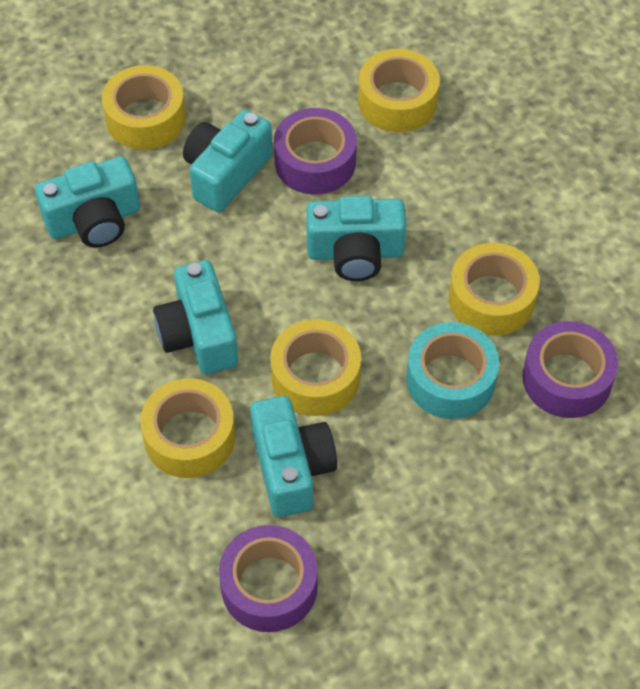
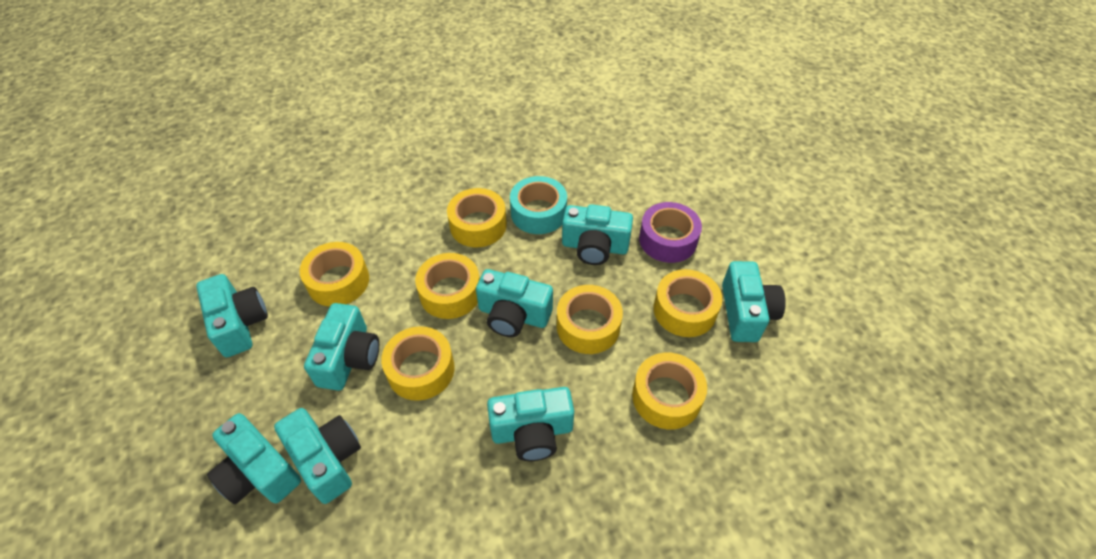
purple tape: [219,525,318,632] [274,108,357,194] [523,321,618,418] = 3 -> [639,202,702,263] = 1
turquoise camera: [35,156,140,248] [153,260,238,374] [183,109,273,212] [250,396,337,517] [306,196,406,281] = 5 -> [196,274,268,358] [207,413,301,504] [274,408,361,504] [304,303,379,391] [476,269,553,337] [487,387,574,461] [562,204,633,265] [722,261,786,342] = 8
yellow tape: [102,65,186,150] [140,378,235,478] [270,319,361,416] [358,49,440,132] [449,243,540,336] = 5 -> [299,242,369,307] [381,326,455,401] [415,253,480,319] [447,188,507,247] [557,285,623,354] [632,353,707,429] [654,269,722,337] = 7

